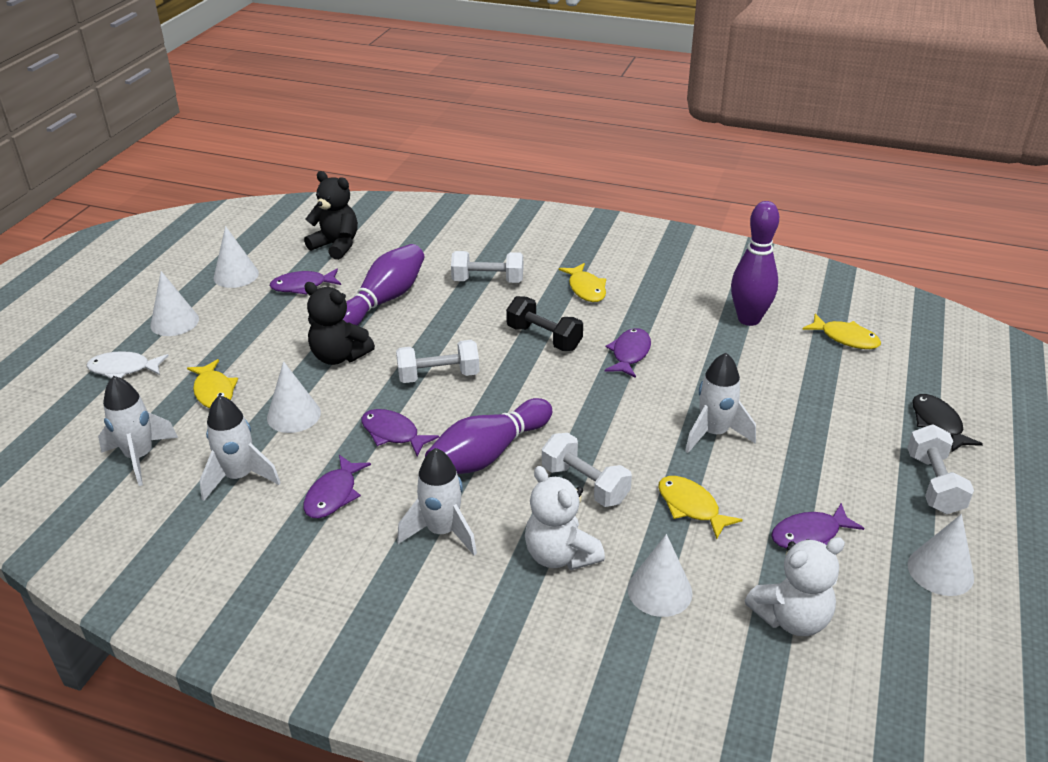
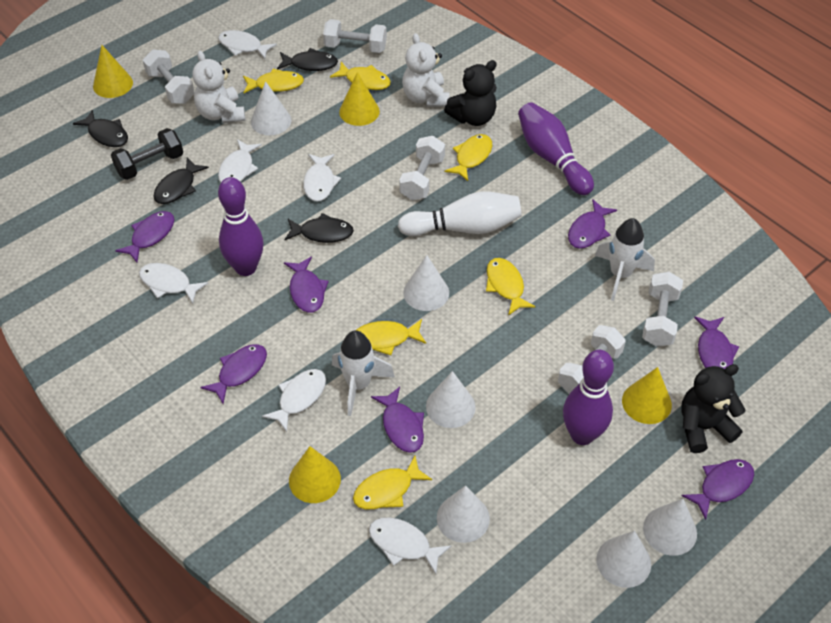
black fish: [912,394,983,452] = 1 -> [73,110,128,147] [153,158,209,204] [277,48,338,71] [284,213,354,243] = 4
purple fish: [269,269,341,295] [303,455,371,518] [361,409,439,456] [605,328,651,378] [771,503,864,549] = 5 -> [115,211,175,262] [200,344,267,404] [284,257,329,313] [371,387,424,453] [568,199,617,249] [682,459,754,520] [694,317,739,369] = 7
white bowling pin: none = 0 -> [398,191,522,236] = 1
white cone: [150,271,199,336] [213,226,259,288] [267,361,321,433] [628,534,693,617] [908,514,974,596] = 5 -> [251,81,291,135] [403,255,449,311] [426,371,476,428] [437,485,490,543] [596,531,651,588] [643,499,697,556] = 6
white dumbbell: [396,340,480,383] [451,251,523,283] [542,433,632,507] [907,424,974,514] = 4 -> [143,50,195,104] [323,19,387,53] [399,136,445,200] [558,325,626,394] [642,272,683,347] = 5
white fish: [87,351,169,378] = 1 -> [139,263,208,304] [218,30,277,59] [218,139,262,183] [262,369,326,432] [303,154,341,202] [369,517,451,574] = 6
white rocket: [98,376,178,486] [199,395,281,501] [397,448,477,556] [685,353,756,453] = 4 -> [332,330,395,416] [595,218,655,301] = 2
yellow cone: none = 0 -> [93,45,133,98] [289,446,341,503] [339,72,380,126] [622,367,672,424] = 4
yellow fish: [187,359,238,408] [559,263,606,302] [658,476,743,539] [802,314,881,349] = 4 -> [243,69,304,94] [330,62,391,90] [353,456,432,509] [357,319,426,355] [445,134,492,181] [486,258,536,316] = 6

